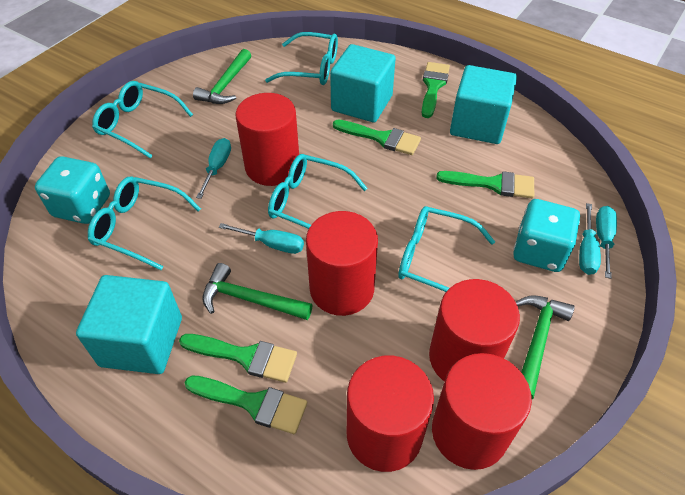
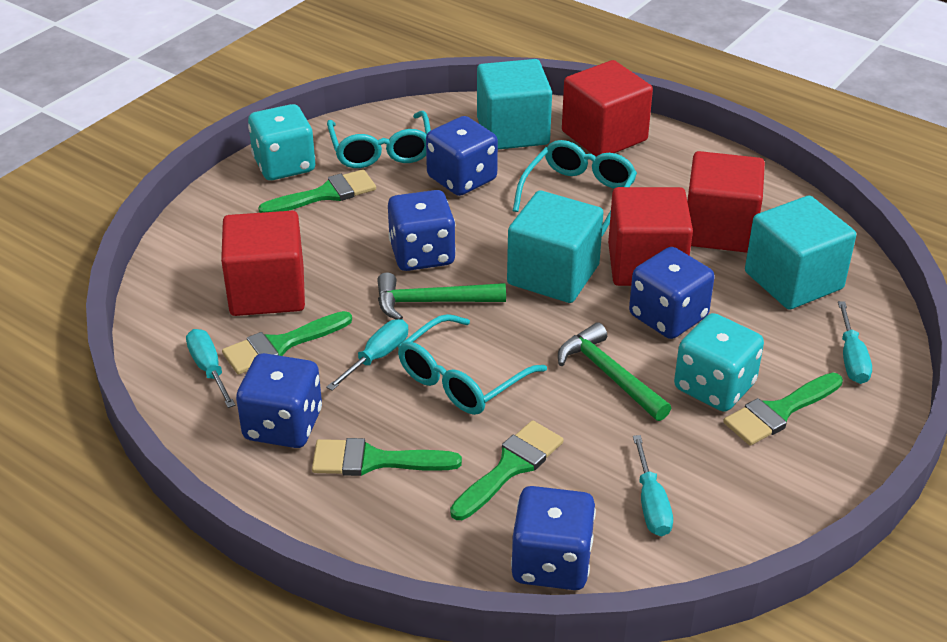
blue dice: none = 0 -> [236,353,322,448] [388,190,456,271] [426,116,498,196] [511,486,596,590] [629,247,714,339] = 5
green hammer: [193,49,251,104] [202,263,312,320] [516,296,575,399] = 3 -> [377,272,506,320] [558,322,671,421] = 2
red cube: none = 0 -> [221,211,305,316] [562,60,653,157] [608,187,693,286] [687,151,765,253] = 4
red cylinder: [235,93,299,186] [306,211,378,316] [347,356,434,472] [429,279,520,382] [432,353,532,470] = 5 -> none = 0
turquoise glasses: [88,177,201,270] [92,81,193,159] [265,32,338,85] [268,154,368,229] [398,206,495,292] = 5 -> [327,111,431,168] [398,314,547,415] [513,140,637,237] = 3

